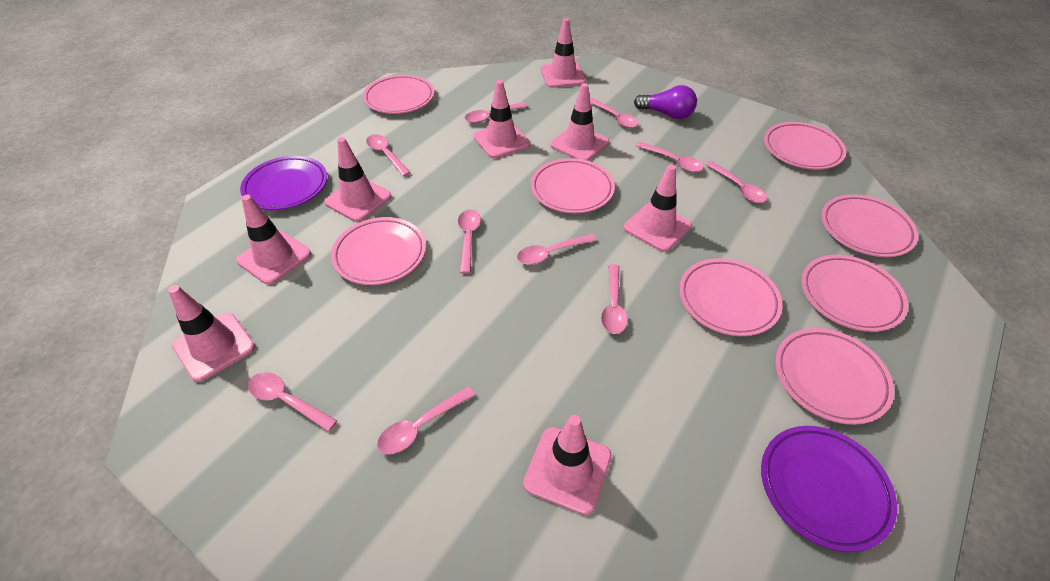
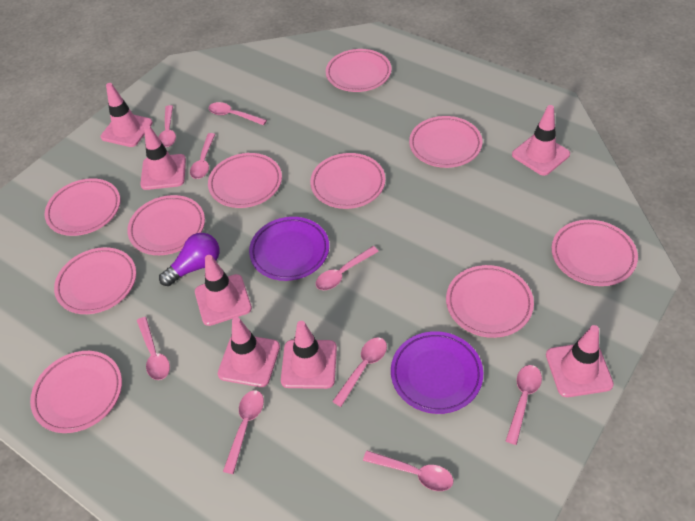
pink plate: [331,217,426,285] [363,75,434,114] [531,158,615,213] [679,258,782,336] [764,122,846,170] [775,328,894,425] [801,255,908,332] [821,194,918,257] = 8 -> [30,351,122,433] [45,178,120,236] [54,247,136,314] [127,195,205,255] [208,153,282,208] [310,153,385,209] [326,49,392,92] [409,116,482,168] [446,265,534,338] [552,220,638,286] = 10
pink spoon: [248,372,337,432] [366,134,411,176] [377,386,475,454] [458,209,481,274] [465,102,528,123] [517,234,597,265] [590,98,638,128] [601,264,628,334] [636,142,704,172] [705,161,767,203] = 10 -> [137,317,170,380] [158,105,176,147] [190,133,215,179] [208,102,267,125] [223,390,264,474] [316,246,379,290] [332,337,387,407] [363,451,453,491] [506,365,542,445] = 9
pink traffic cone: [168,285,255,382] [236,195,311,284] [324,137,391,222] [473,80,530,158] [523,415,612,515] [541,18,586,88] [550,83,609,161] [624,164,692,252] = 8 -> [101,83,153,147] [140,125,186,190] [195,255,252,326] [218,317,280,387] [281,321,337,389] [512,105,570,176] [546,325,614,397] = 7

